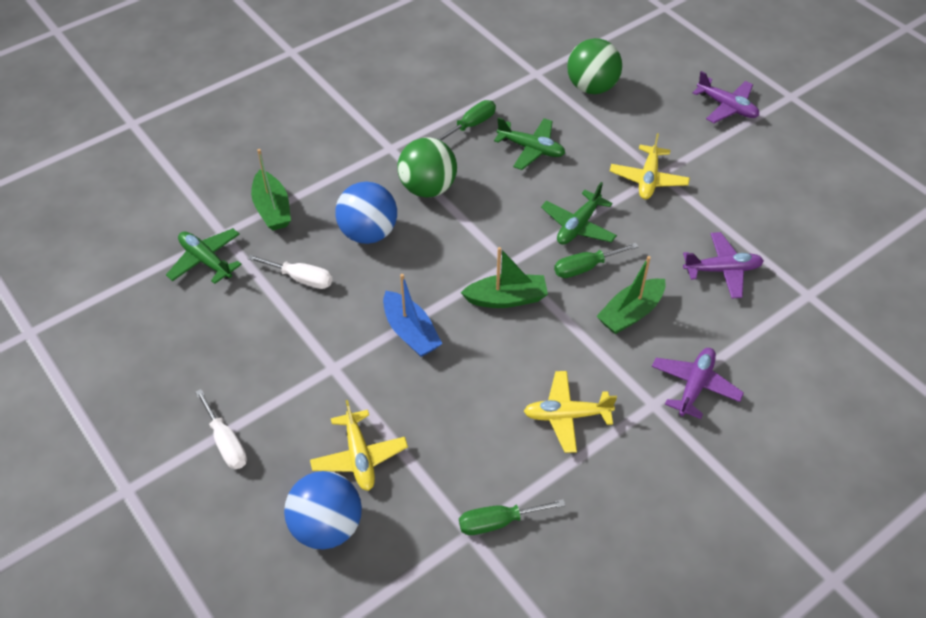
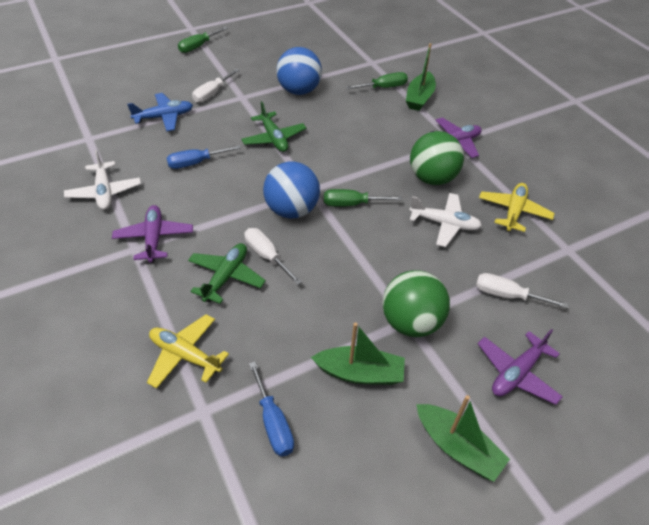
blue boat: [383,274,443,357] = 1 -> none = 0
blue plane: none = 0 -> [127,93,193,131] = 1
blue screwdriver: none = 0 -> [167,145,241,169] [249,362,294,457] = 2
green plane: [166,228,242,284] [494,117,565,170] [541,182,617,245] = 3 -> [188,243,266,304] [241,101,306,152] = 2
white plane: none = 0 -> [64,150,141,210] [409,193,482,247] = 2
white screwdriver: [195,389,247,469] [247,254,333,289] = 2 -> [192,68,240,103] [244,228,302,285] [476,273,568,309] = 3
yellow plane: [310,400,408,491] [524,371,617,453] [610,133,690,199] = 3 -> [147,314,229,389] [479,183,555,232] = 2

